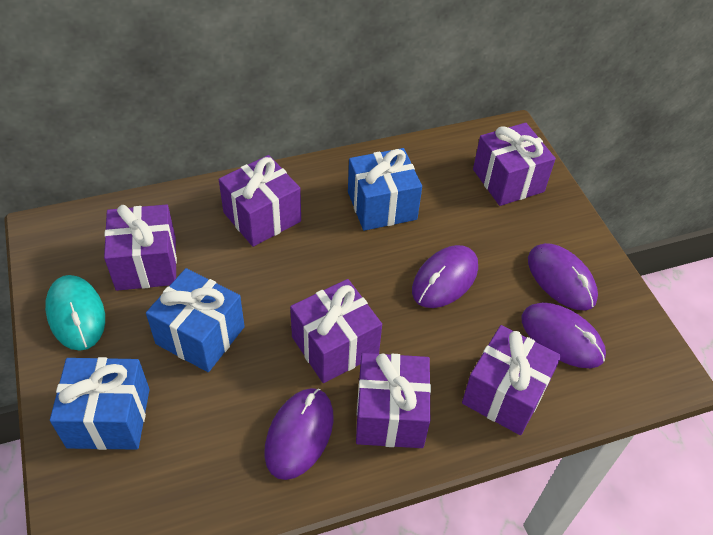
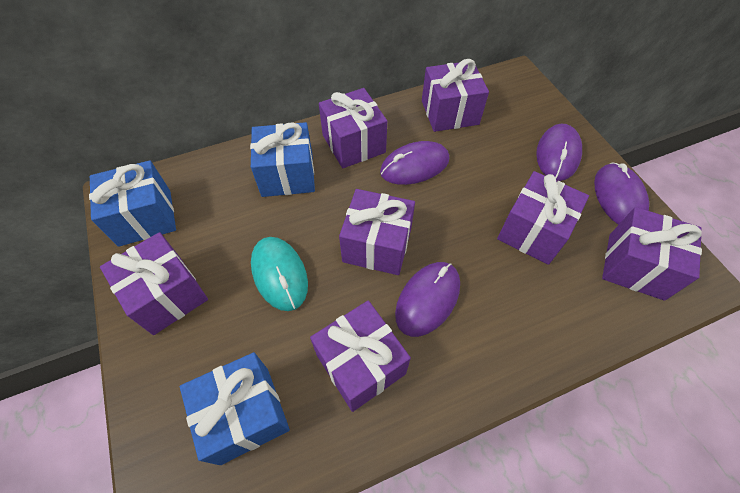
purple gift: [104,205,177,291] [219,155,301,247] [290,279,382,383] [356,353,431,448] [462,325,561,435] [473,123,556,206] = 6 -> [100,232,208,335] [310,300,411,412] [319,88,387,168] [339,189,415,275] [422,59,489,132] [497,171,589,265] [602,207,702,301] = 7

